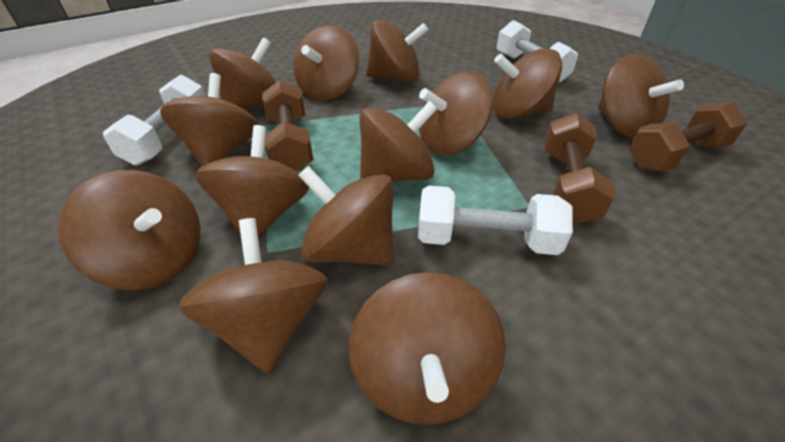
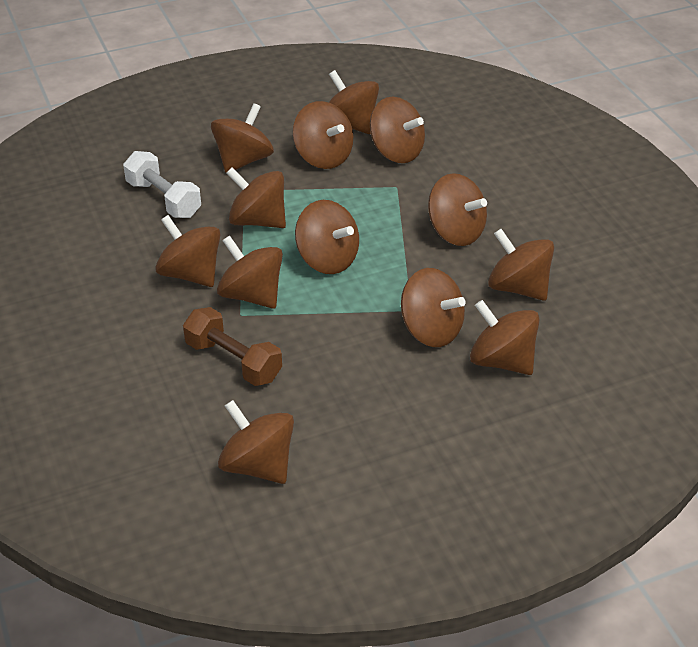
brown dumbbell: [262,80,313,172] [544,113,616,224] [629,102,748,172] = 3 -> [183,307,282,386] = 1
white dumbbell: [103,75,205,165] [418,186,573,255] [497,20,578,83] = 3 -> [123,151,201,218] = 1

